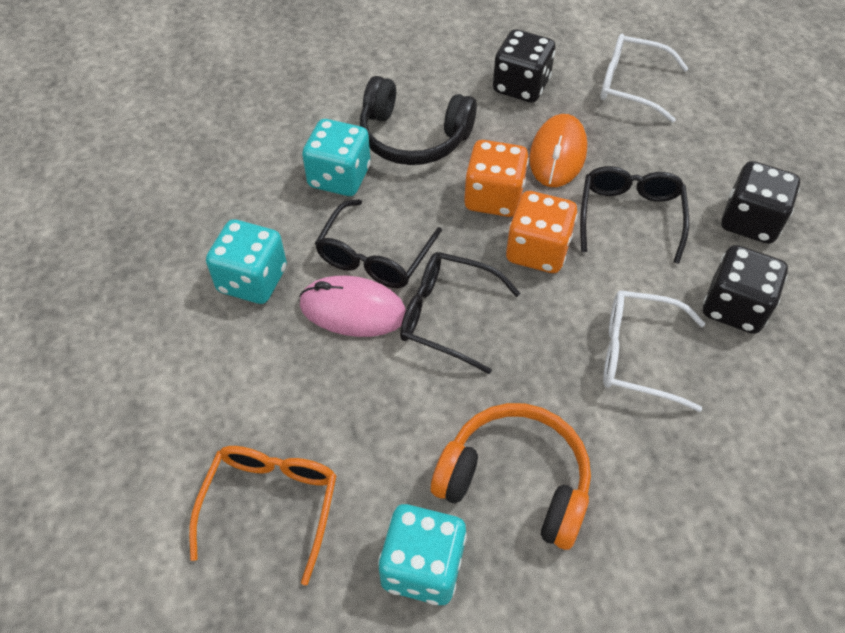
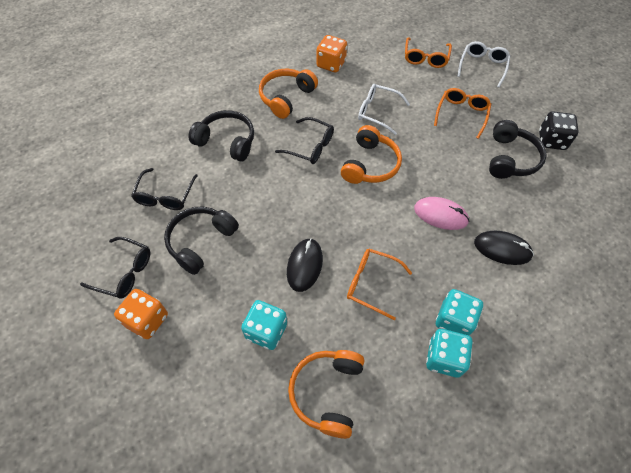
black dice: [493,29,555,103] [703,245,788,334] [721,161,800,244] = 3 -> [539,111,579,150] = 1
black headphones: [360,76,477,165] = 1 -> [164,207,239,275] [189,110,254,162] [489,120,547,179] = 3
black mouse: none = 0 -> [287,238,323,292] [474,231,534,265] = 2
orange glasses: [189,446,337,585] = 1 -> [347,249,412,320] [405,37,452,68] [434,88,491,139] = 3
orange headphones: [431,403,591,550] = 1 -> [259,69,318,119] [288,350,364,439] [341,125,402,184] = 3
orange mouse: [529,114,587,187] = 1 -> none = 0

